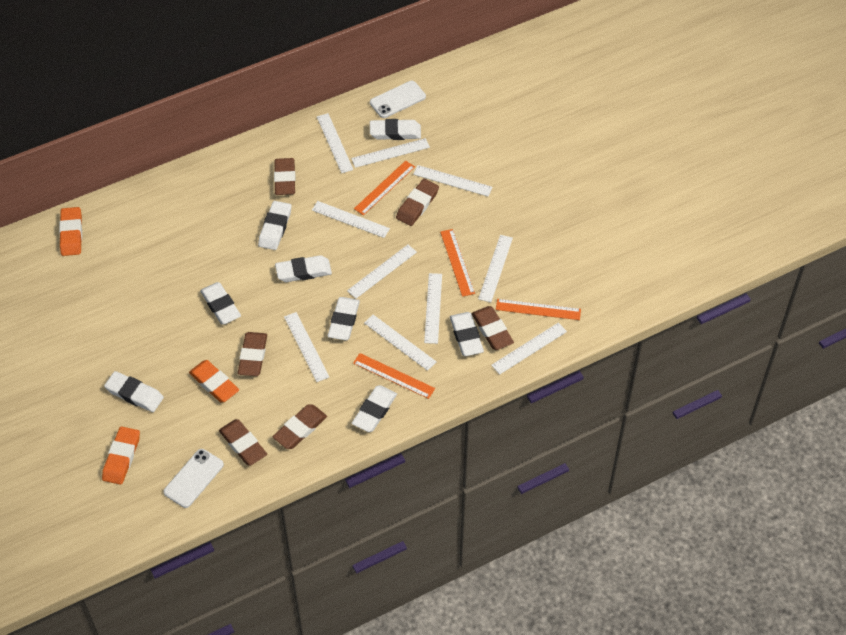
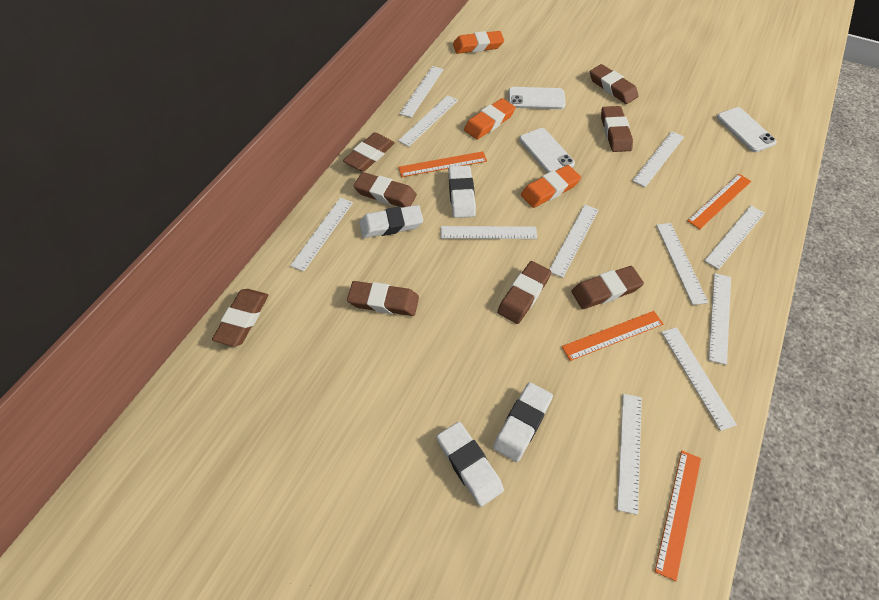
brown eraser: [219,419,267,466] [238,332,267,376] [273,404,327,449] [274,158,296,195] [396,179,439,226] [471,306,514,350] = 6 -> [212,289,268,347] [343,132,394,172] [347,281,419,316] [353,172,417,207] [497,261,551,324] [571,266,644,309] [590,64,639,104] [601,106,633,152] = 8
white eraser: [104,371,164,412] [200,282,241,325] [258,201,291,250] [275,255,332,282] [327,297,360,340] [352,385,397,432] [370,119,421,140] [450,312,484,356] = 8 -> [359,205,423,238] [437,422,504,507] [448,165,476,218] [493,382,553,462] = 4
white phone: [163,449,224,508] [370,81,426,118] = 2 -> [508,87,566,109] [520,128,575,173] [717,107,777,152] = 3
white ruler: [284,312,329,382] [312,201,390,238] [317,113,353,173] [347,245,417,299] [351,138,430,168] [364,315,437,371] [413,165,493,196] [424,273,442,344] [478,235,513,302] [491,323,567,375] = 10 -> [290,198,353,272] [398,95,458,147] [400,66,444,118] [441,226,537,239] [550,205,598,278] [617,394,642,515] [632,131,684,187] [656,223,708,305] [661,327,737,431] [704,206,765,270] [708,273,731,365] = 11

